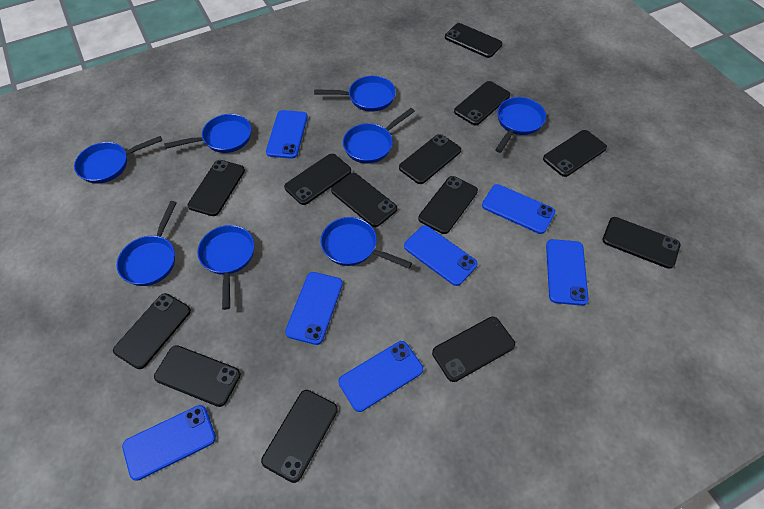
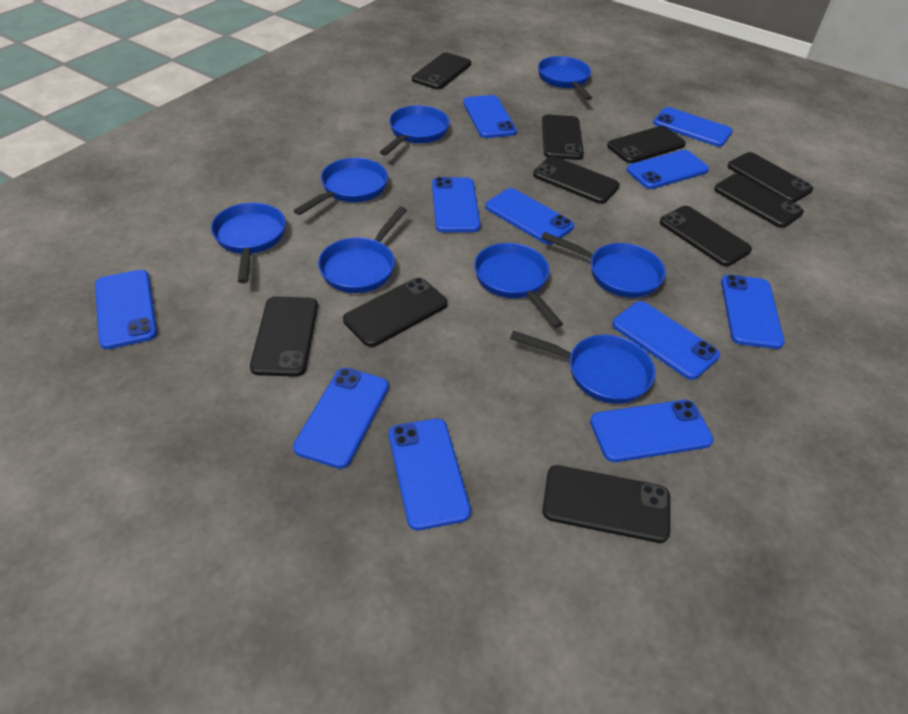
black phone: [113,293,191,369] [154,345,241,407] [187,160,245,216] [261,390,338,483] [284,154,351,205] [331,173,397,227] [399,134,461,184] [418,176,478,234] [432,317,515,382] [445,23,503,58] [454,81,510,125] [543,130,607,177] [602,217,680,269] = 13 -> [250,296,318,377] [343,278,448,347] [412,52,471,89] [533,156,620,204] [542,114,584,160] [542,465,670,543] [607,126,686,163] [660,206,752,266] [714,174,804,228] [727,152,813,203] = 10
blue phone: [122,405,216,481] [266,110,308,159] [285,272,343,345] [338,341,423,412] [404,225,477,286] [482,184,555,234] [546,239,588,306] = 7 -> [95,270,157,349] [293,368,389,469] [389,419,471,530] [432,177,481,232] [463,95,517,138] [485,188,574,245] [590,400,714,462] [612,301,720,380] [627,150,709,189] [653,107,733,147] [721,275,785,349] = 11

